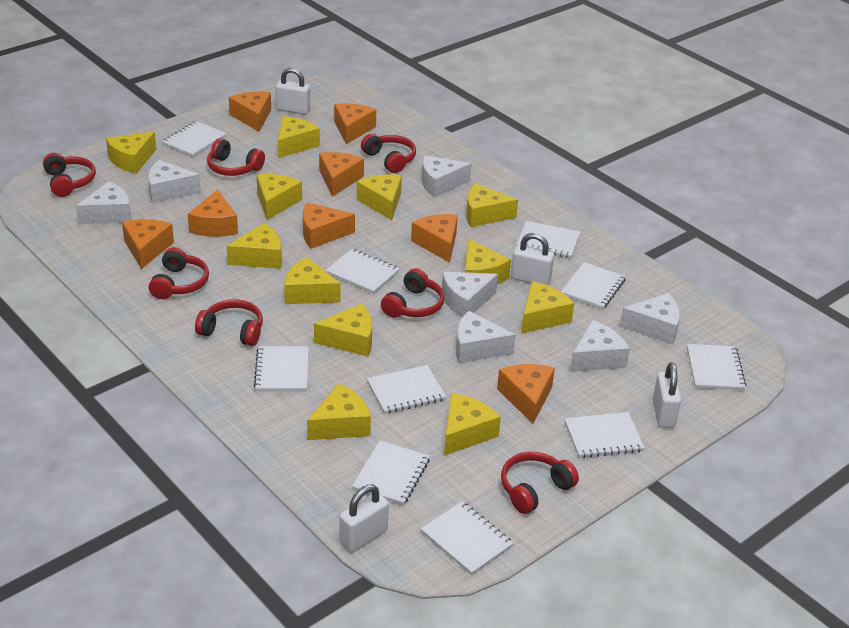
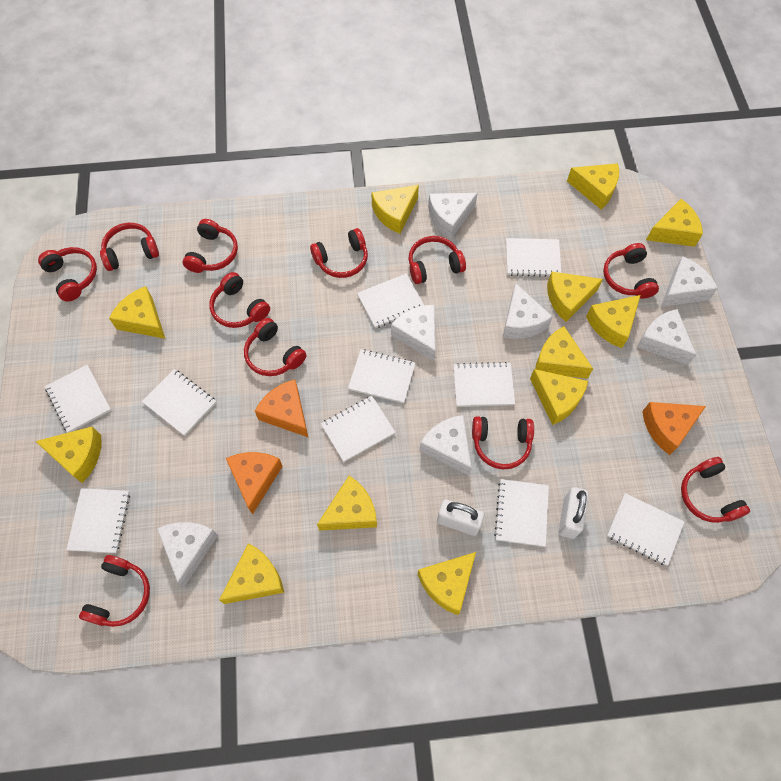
orange cheese: [122,219,174,269] [188,189,238,237] [229,91,271,132] [303,203,355,249] [319,152,364,197] [334,103,376,144] [411,214,458,263] [497,364,555,424] = 8 -> [226,452,283,515] [255,380,308,437] [642,402,706,455] = 3
red headphones: [43,153,96,197] [149,247,209,299] [195,299,263,346] [207,138,265,176] [361,134,416,173] [381,268,445,318] [501,452,579,514] = 7 -> [38,247,97,302] [79,555,150,627] [100,223,159,271] [183,219,238,273] [209,272,270,328] [244,318,306,376] [310,228,368,278] [409,236,466,284] [472,416,534,469] [603,243,659,299] [681,457,750,523] = 11
white padlock: [276,68,310,114] [339,485,389,553] [511,233,554,285] [653,362,681,428] = 4 -> [437,500,484,536] [559,487,589,539] = 2

